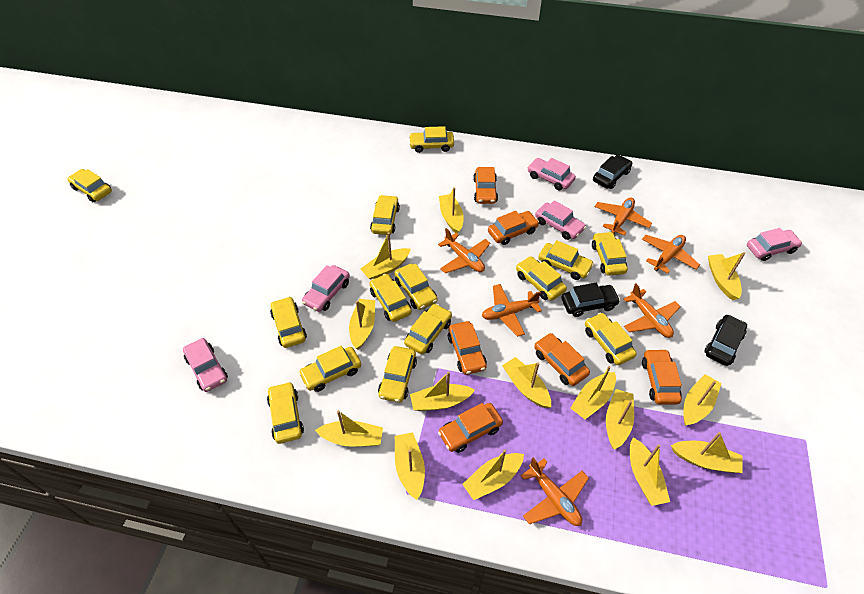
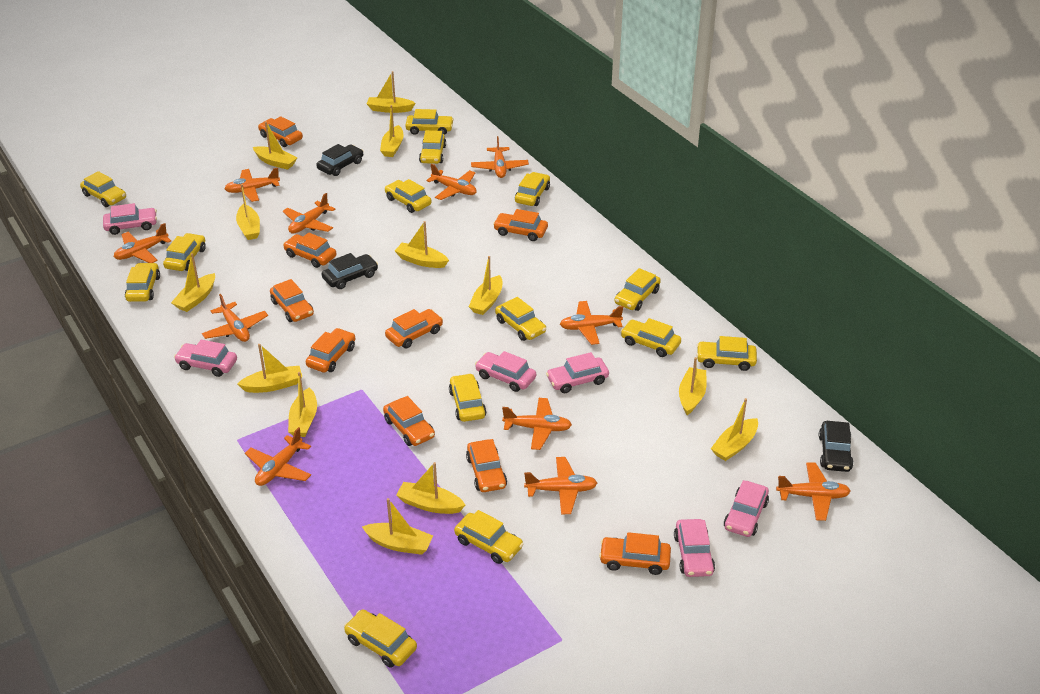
orange car: [438,403,503,453] [448,321,487,375] [473,167,498,204] [488,211,539,245] [534,333,590,386] [642,349,682,405] = 6 -> [258,116,303,147] [270,279,314,322] [283,232,336,268] [306,328,355,373] [383,396,435,446] [385,309,443,349] [466,439,507,492] [493,209,548,241] [599,532,671,575] = 9
orange plane: [438,228,490,273] [482,284,542,337] [521,458,589,526] [595,197,652,235] [623,284,681,338] [642,235,700,274] = 6 -> [114,223,171,263] [202,294,268,342] [224,168,280,202] [245,427,311,486] [283,193,335,234] [426,164,477,200] [471,136,529,178] [502,398,572,450] [524,457,597,515] [560,301,623,345] [776,462,851,521] = 11
pink car: [183,338,228,392] [302,265,350,312] [528,158,576,190] [535,200,586,240] [747,228,802,261] = 5 -> [103,203,157,235] [174,340,237,377] [475,351,536,392] [546,352,609,393] [674,519,715,577] [724,480,769,537] = 6
yellow boat: [315,410,383,447] [349,299,375,349] [361,232,411,280] [395,432,425,500] [410,371,475,411] [439,187,464,234] [462,449,524,500] [502,357,551,408] [571,366,616,419] [606,389,634,450] [630,437,670,506] [671,432,742,473] [683,374,721,426] [708,252,745,300] = 14 -> [171,253,215,312] [236,184,260,240] [237,344,302,393] [253,121,297,170] [288,372,317,437] [362,498,433,555] [367,71,415,113] [380,105,404,157] [395,221,449,268] [396,462,465,514] [469,256,503,315] [679,357,707,415] [711,398,758,461] = 13

